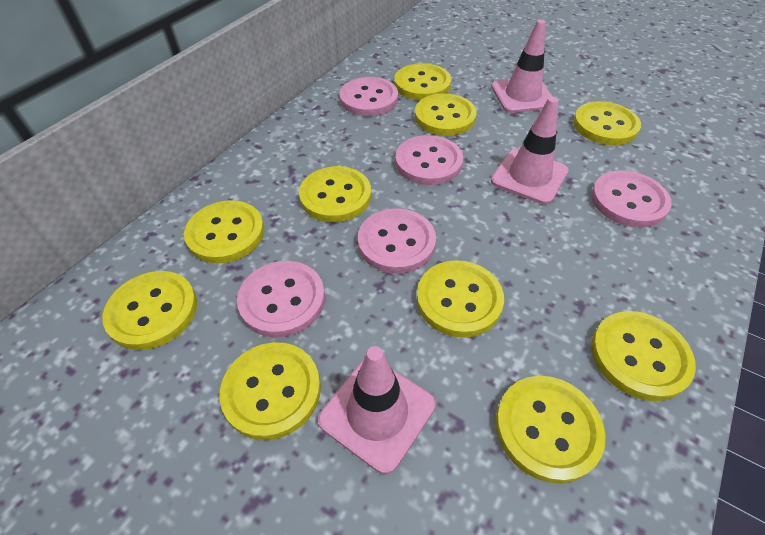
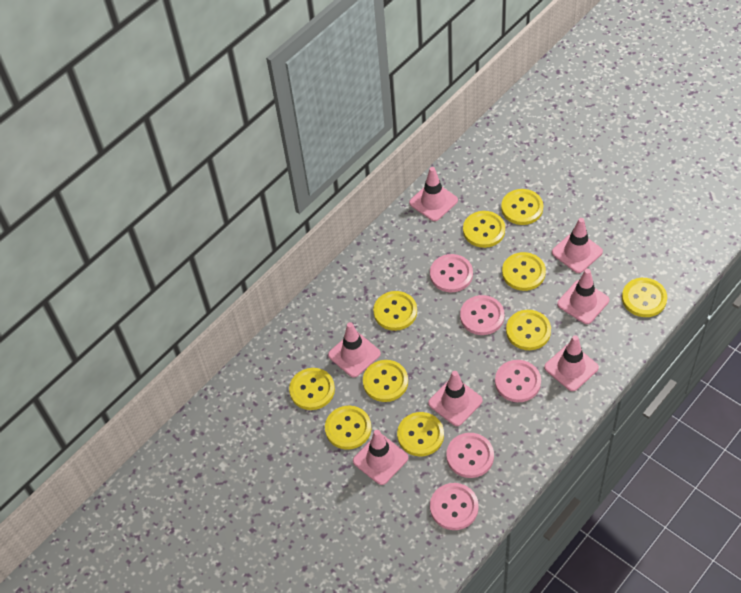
pink traffic cone: [318,346,436,474] [491,19,553,113] [491,97,569,204] = 3 -> [328,322,381,378] [353,430,408,485] [409,167,458,221] [428,371,483,426] [544,335,599,391] [552,218,603,273] [557,269,609,324] = 7

